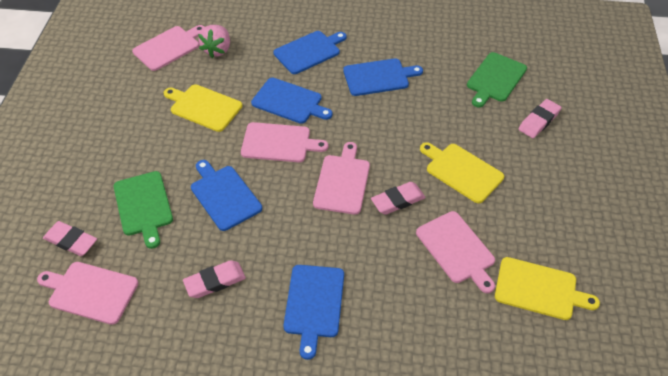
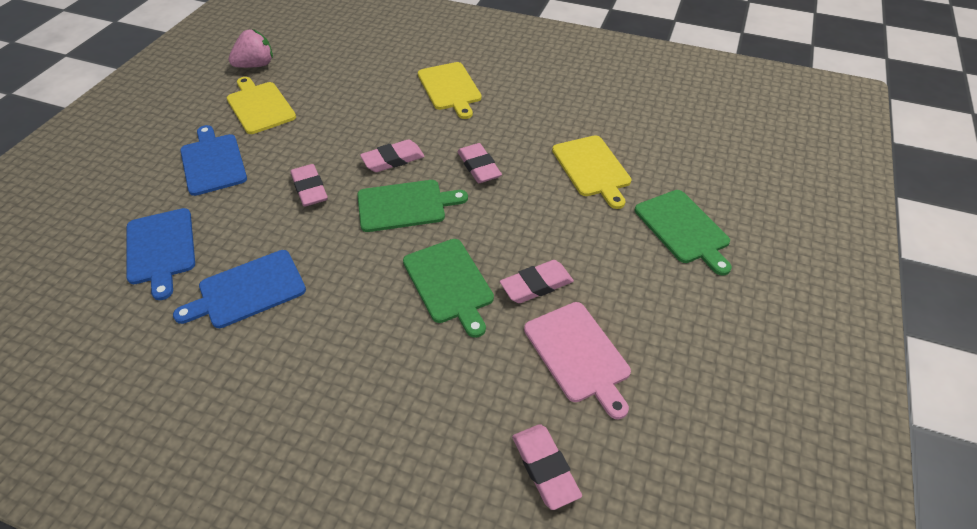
blue cutting board: [191,160,262,231] [251,78,333,124] [273,31,347,74] [283,265,344,360] [343,58,423,96] = 5 -> [127,208,195,300] [173,250,306,328] [180,125,247,196] = 3
green cutting board: [114,171,173,249] [467,52,527,107] = 2 -> [357,180,468,232] [403,239,494,338] [635,190,732,276] = 3
pink cutting board: [37,262,139,325] [132,25,205,71] [241,122,328,162] [313,142,370,215] [416,211,495,293] = 5 -> [524,302,631,419] = 1
pink eraser: [43,221,97,256] [183,260,246,298] [371,182,426,215] [518,99,562,138] = 4 -> [290,164,328,207] [360,139,425,172] [457,143,502,183] [500,260,574,303] [512,424,582,510] = 5

